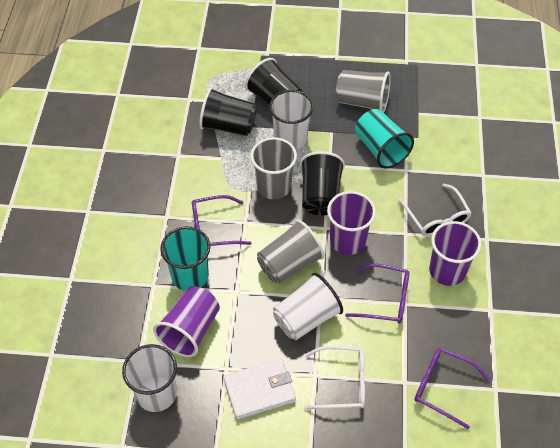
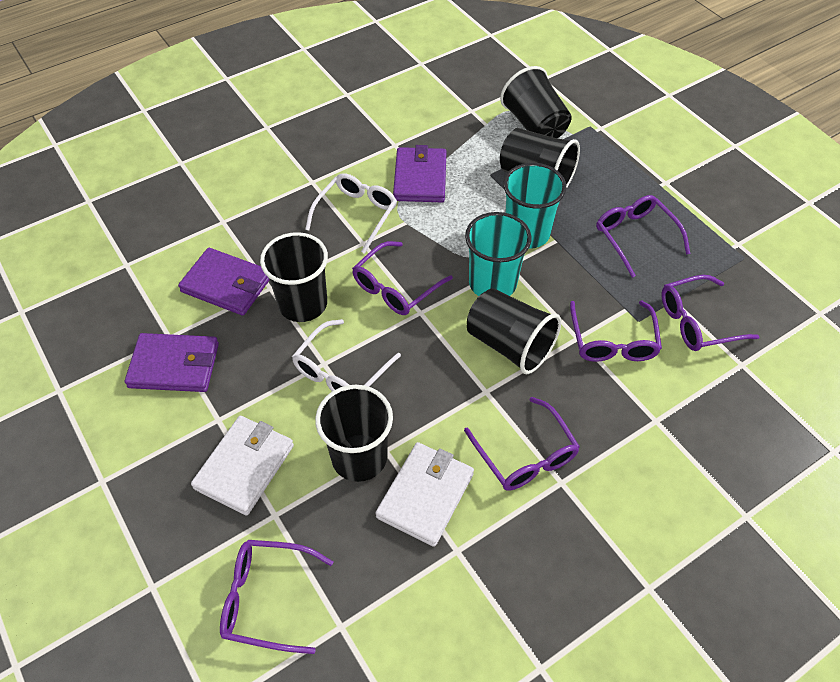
black cup: [199,88,257,136] [245,58,303,105] [300,151,345,215] = 3 -> [260,232,328,322] [315,385,393,482] [467,288,561,374] [500,66,572,138] [500,128,580,189] = 5
grey cup: [250,137,297,199] [257,220,325,284] [336,70,391,113] = 3 -> none = 0
purple cup: [153,286,220,357] [327,191,376,255] [429,221,481,286] = 3 -> none = 0
purple glasses: [192,195,252,246] [345,263,410,324] [414,348,490,429] = 3 -> [220,540,333,654] [352,241,453,315] [464,397,580,491] [570,301,662,362] [596,195,690,278] [662,275,760,351] = 6
purple wallet: none = 0 -> [125,333,219,392] [178,248,269,316] [393,145,447,202] = 3
white cup: [122,344,177,412] [269,90,314,150] [273,273,343,340] = 3 -> none = 0
white wallet: [223,359,296,420] = 1 -> [191,416,294,516] [376,442,474,547] = 2

